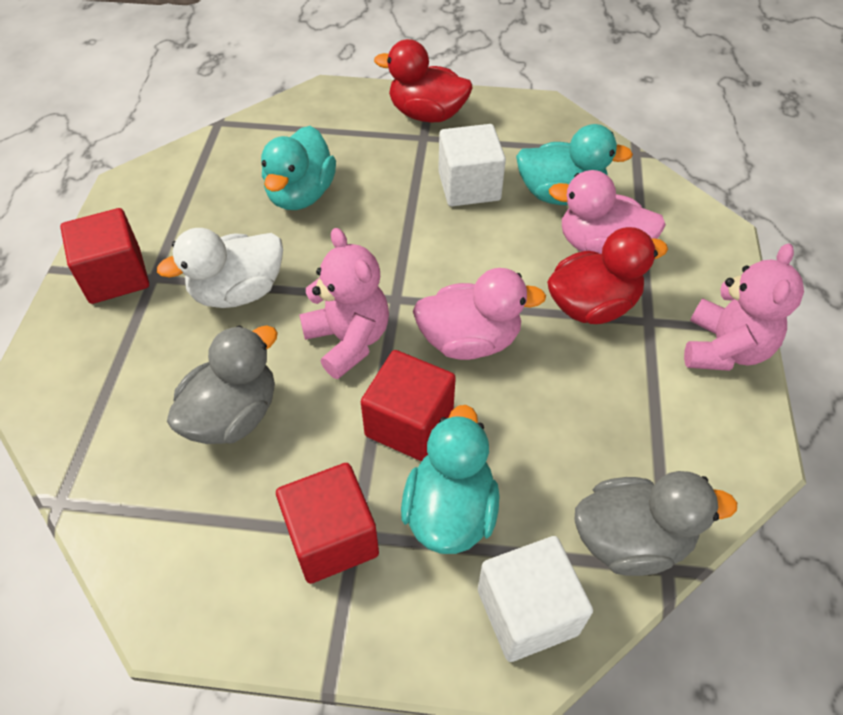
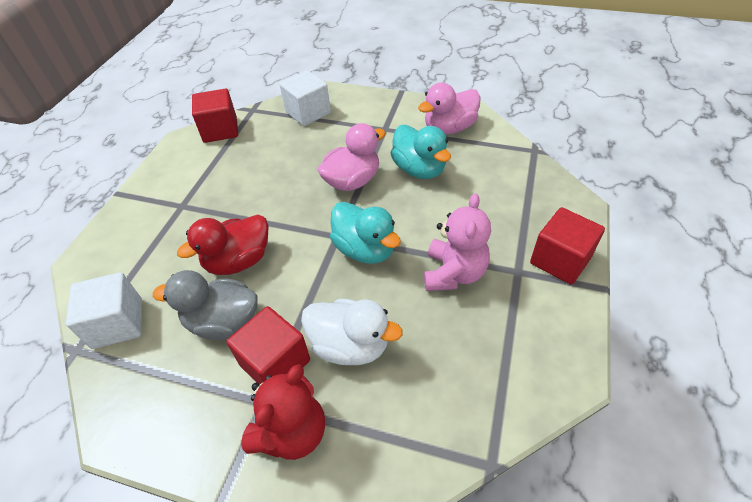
grey duck: [167,325,278,444] [574,471,737,576] = 2 -> [153,270,258,340] = 1
pink teddy bear: [299,228,389,379] [684,243,804,371] = 2 -> [424,193,491,291] = 1
red duck: [374,39,472,123] [547,227,668,324] = 2 -> [177,215,268,275] = 1
red teddy bear: none = 0 -> [241,364,325,460] = 1
turquoise duck: [261,126,336,210] [401,405,500,554] [516,124,633,205] = 3 -> [330,202,401,264] [391,125,451,179] = 2

